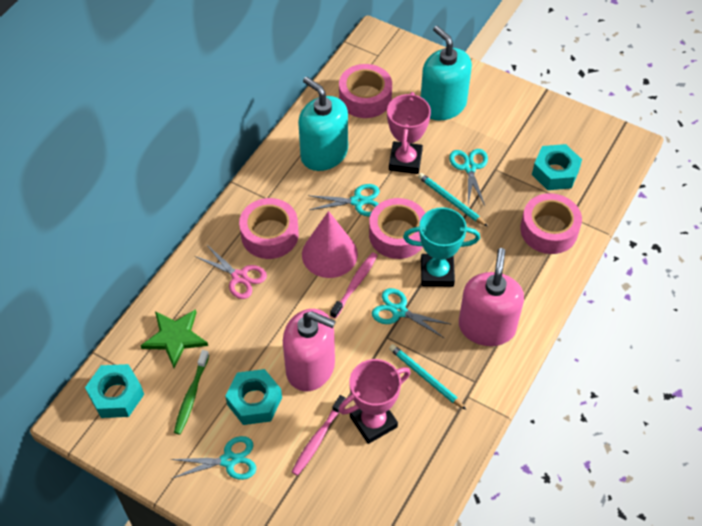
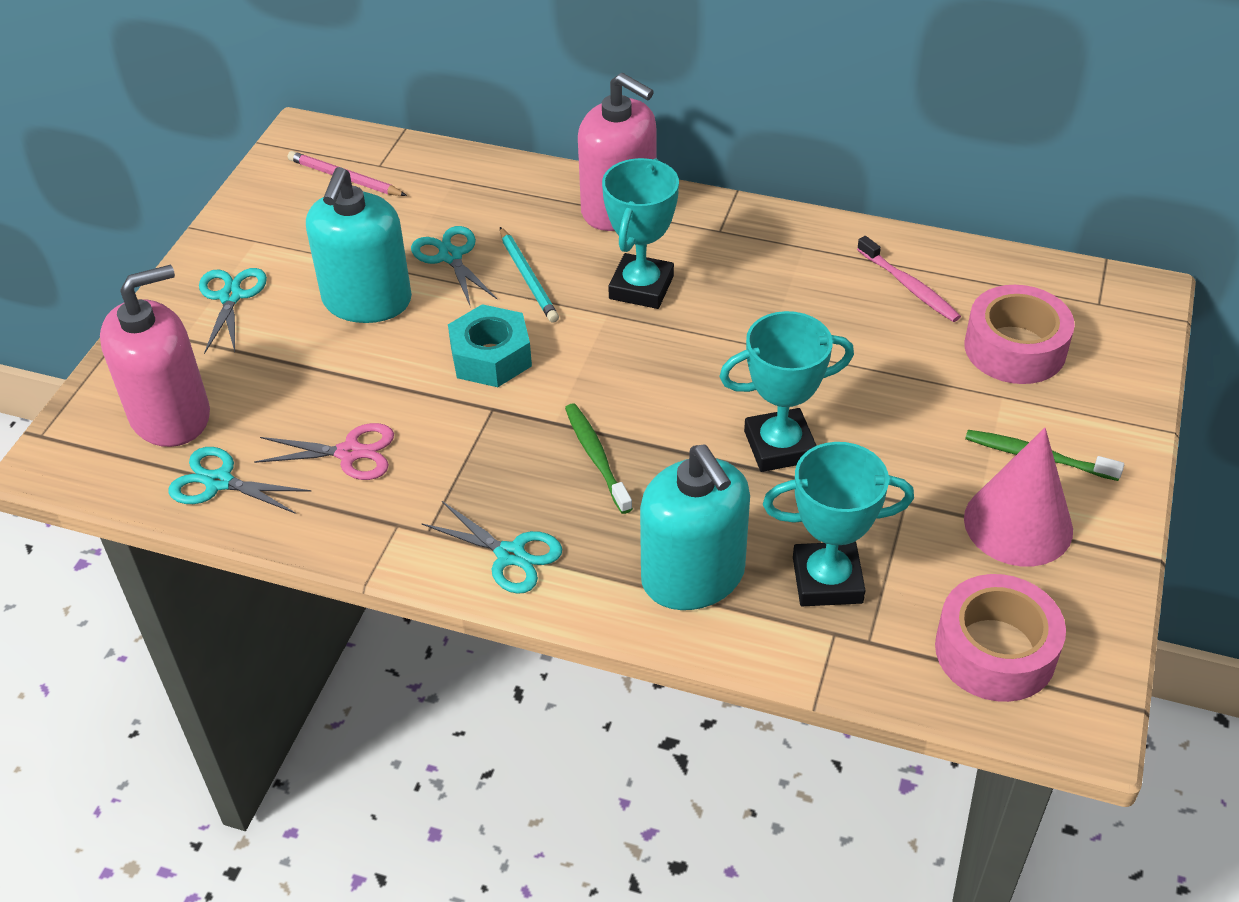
green star: [140,309,208,368] = 1 -> none = 0
green toothbrush: [174,350,209,435] = 1 -> [565,403,633,514] [965,430,1124,481] = 2
pink pencil: none = 0 -> [288,151,407,196] = 1
pink tape: [239,198,299,259] [339,64,392,118] [369,198,425,259] [520,193,582,254] = 4 -> [935,574,1066,702] [964,285,1075,384] = 2
pink toothbrush: [292,395,346,476] [330,252,378,319] = 2 -> [857,236,961,322] = 1
pink trophy: [338,359,411,444] [387,92,431,174] = 2 -> none = 0
turquoise nut: [85,364,144,418] [225,369,282,425] [532,144,582,190] = 3 -> [448,304,532,387] = 1
turquoise pencil: [389,344,466,410] [418,173,488,227] = 2 -> [500,227,559,323] = 1
turquoise trophy: [403,207,480,287] = 1 -> [602,158,679,309] [719,311,854,472] [763,442,914,606] = 3

